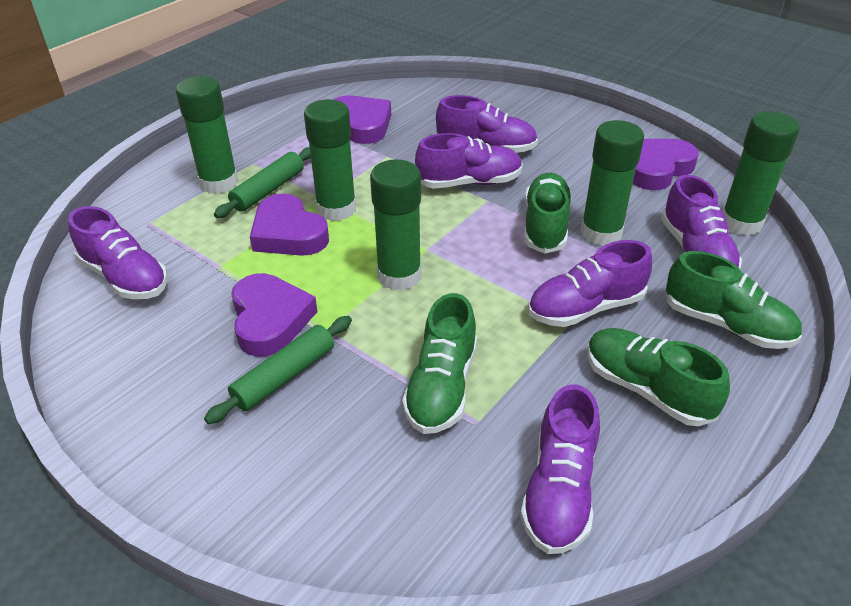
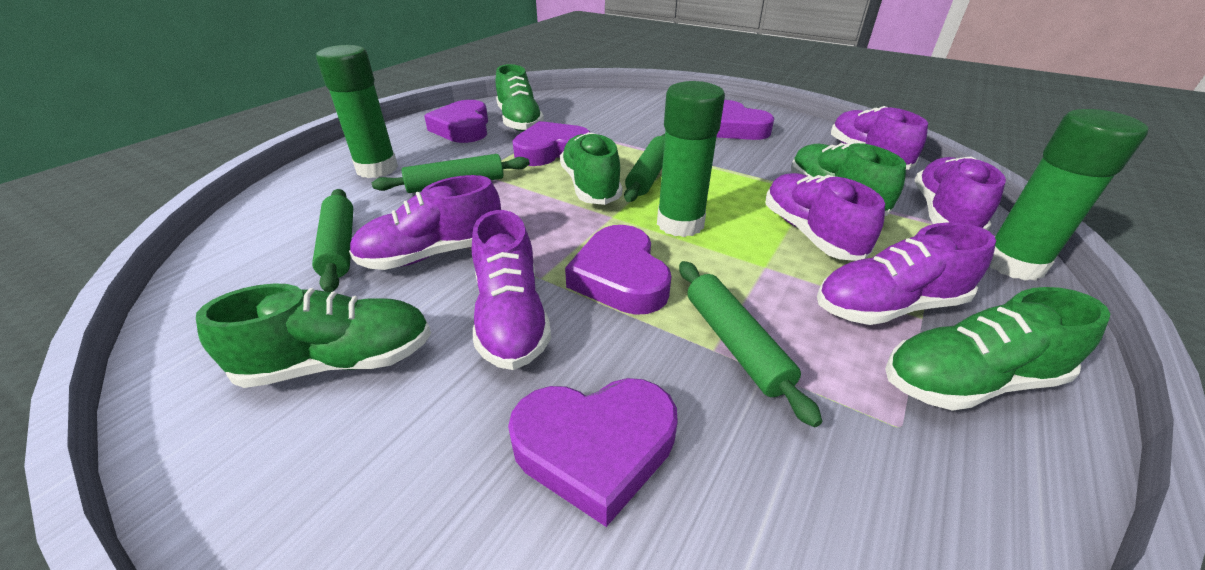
green glue stick: [176,76,239,194] [304,99,356,221] [370,159,421,291] [580,120,644,246] [722,111,800,236] = 5 -> [316,45,398,178] [657,81,725,237] [990,109,1148,281] = 3
green rolling pin: [204,316,352,424] [214,147,311,218] = 2 -> [312,189,353,292] [372,154,530,193] [624,134,665,202] [679,261,823,427] = 4
green shoe: [402,293,477,434] [524,172,572,254] [587,328,730,426] [665,251,802,349] = 4 -> [196,284,431,388] [496,64,544,132] [560,132,622,205] [791,142,906,216] [885,287,1110,411] = 5
purple heart: [231,273,318,357] [250,193,329,256] [334,96,391,144] [633,139,698,190] = 4 -> [424,100,488,143] [508,378,678,527] [513,121,591,166] [565,225,672,315] [717,100,774,140] = 5

